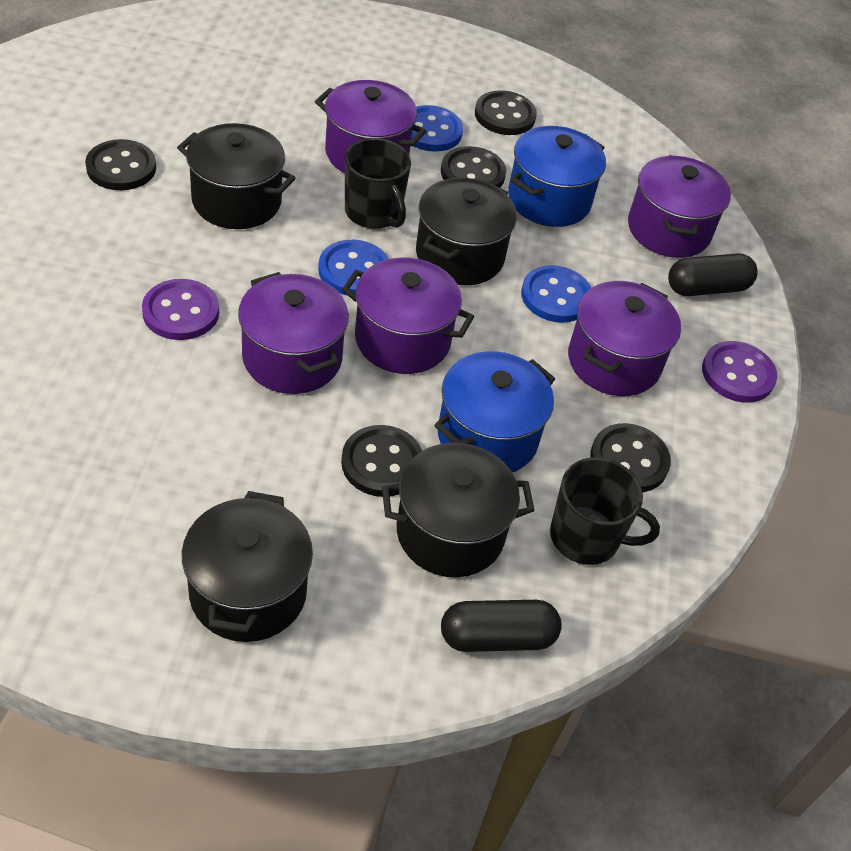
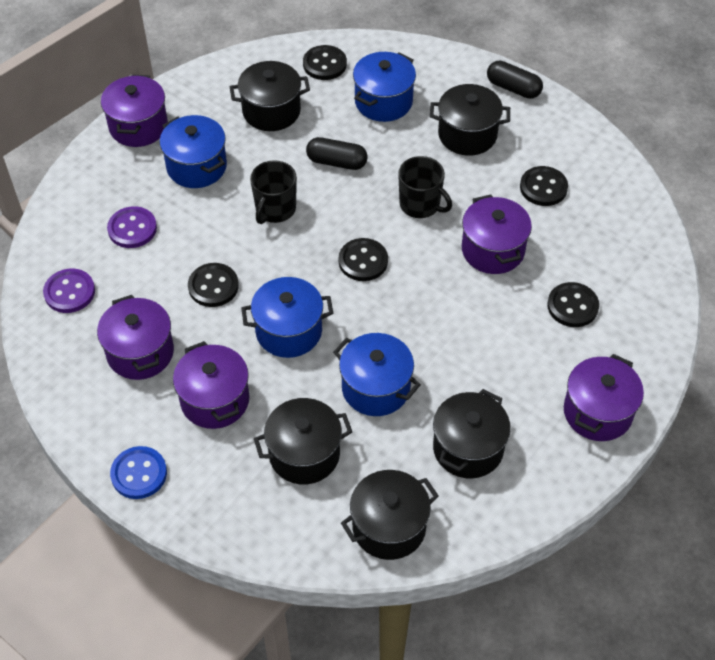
black pot: [177,123,295,229] [182,491,313,642] [382,443,535,577] [416,178,517,285] = 4 -> [230,61,310,131] [254,398,352,485] [341,470,438,560] [430,84,510,156] [433,389,511,479] = 5
blue button: [318,240,388,296] [411,105,463,152] [521,265,591,323] = 3 -> [110,446,167,499] = 1
blue pot: [434,351,555,473] [508,126,606,227] = 2 -> [160,115,227,188] [241,277,333,358] [333,333,421,416] [353,52,416,122] = 4

